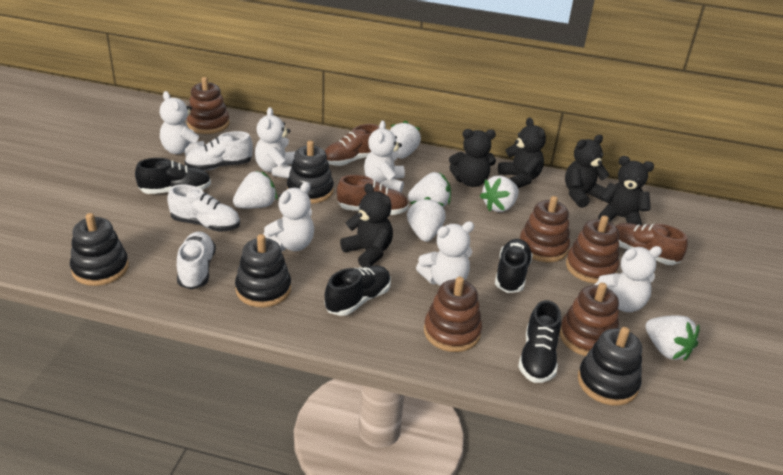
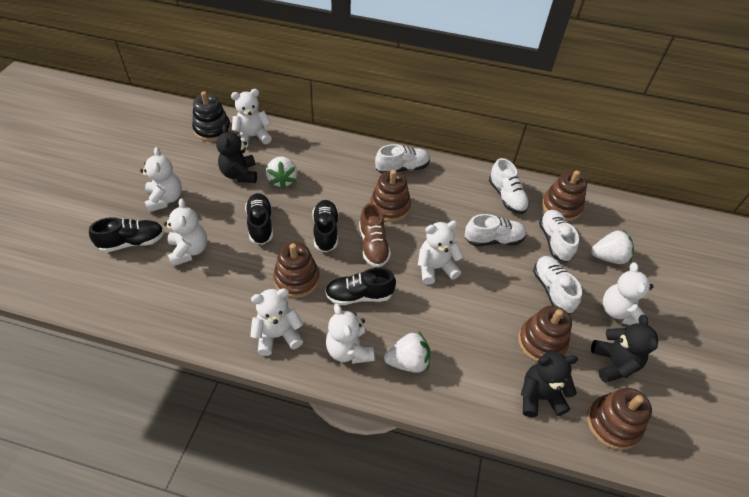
black stacking toy: [70,213,129,286] [235,234,291,307] [287,141,334,204] [578,327,642,406] = 4 -> [192,91,231,142] = 1
black teddy bear: [340,183,393,268] [449,129,496,187] [498,117,546,188] [565,135,609,208] [598,156,654,225] = 5 -> [216,124,257,183] [521,352,578,417] [591,315,658,383] = 3
brown shoe: [325,124,379,166] [337,175,409,215] [616,223,688,265] = 3 -> [359,203,391,267] = 1
white shoe: [167,185,240,232] [177,231,216,290] [184,131,253,171] = 3 -> [375,144,430,174] [465,214,527,246] [489,158,529,214] [533,256,582,314] [539,210,579,262] = 5
white strawberry: [233,171,278,208] [390,121,421,159] [407,197,446,242] [408,172,451,207] [480,176,519,212] [645,315,700,361] = 6 -> [266,156,297,189] [384,331,430,373] [591,230,634,264] = 3
white teddy bear: [160,91,205,156] [255,107,295,178] [263,182,314,251] [364,121,405,193] [416,221,474,286] [594,246,662,312] = 6 -> [140,147,182,212] [164,198,207,267] [231,89,272,148] [250,288,303,356] [326,304,374,364] [418,221,464,284] [603,262,654,325] = 7

